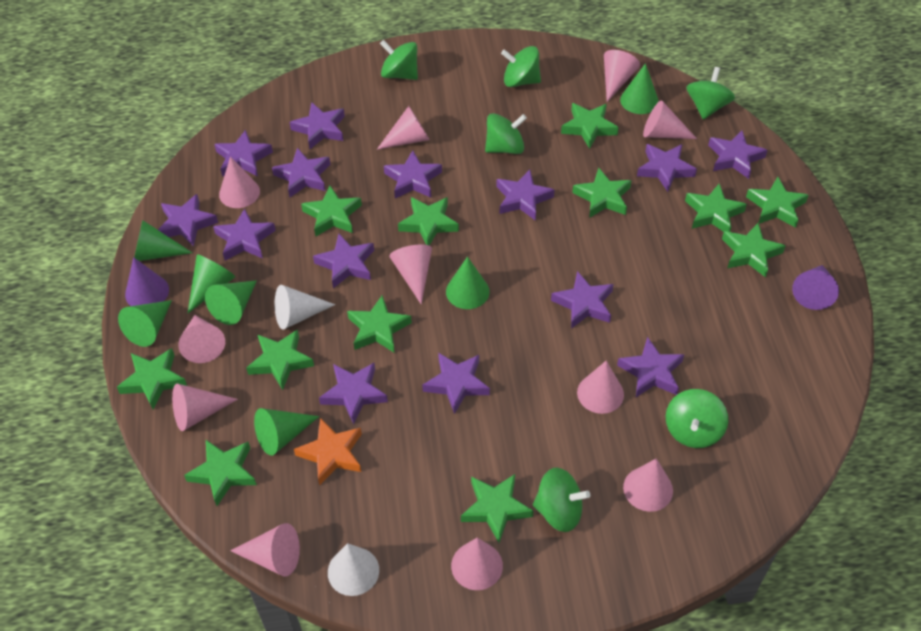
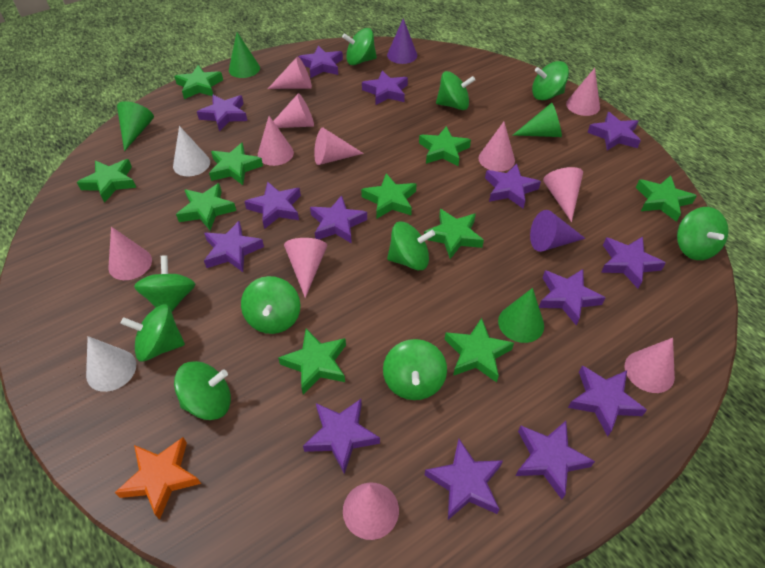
green cone: [118,300,172,347] [134,220,192,261] [187,254,236,314] [205,280,257,325] [254,408,319,456] [446,257,490,309] [620,63,659,114] = 7 -> [117,101,154,151] [229,32,260,78] [498,288,544,343] [513,103,562,137] = 4
green spinning top: [380,40,418,80] [485,113,527,154] [501,46,541,87] [533,467,590,532] [666,389,728,448] [686,67,735,120] = 6 -> [120,304,185,362] [134,256,195,312] [174,361,231,420] [241,276,300,334] [342,28,377,65] [383,339,447,400] [387,222,435,270] [436,71,475,110] [532,61,569,100] [677,207,728,260] = 10
green star: [117,348,187,410] [184,440,257,506] [246,329,314,390] [301,186,362,237] [347,295,412,353] [398,197,459,246] [461,474,533,543] [561,103,619,149] [572,168,632,218] [685,184,747,232] [722,223,785,277] [746,177,809,228] = 12 -> [77,159,136,203] [174,65,223,99] [176,183,236,230] [209,143,263,185] [278,329,346,395] [361,173,417,219] [419,126,471,166] [424,209,484,259] [445,318,514,382] [636,175,697,222] = 10

